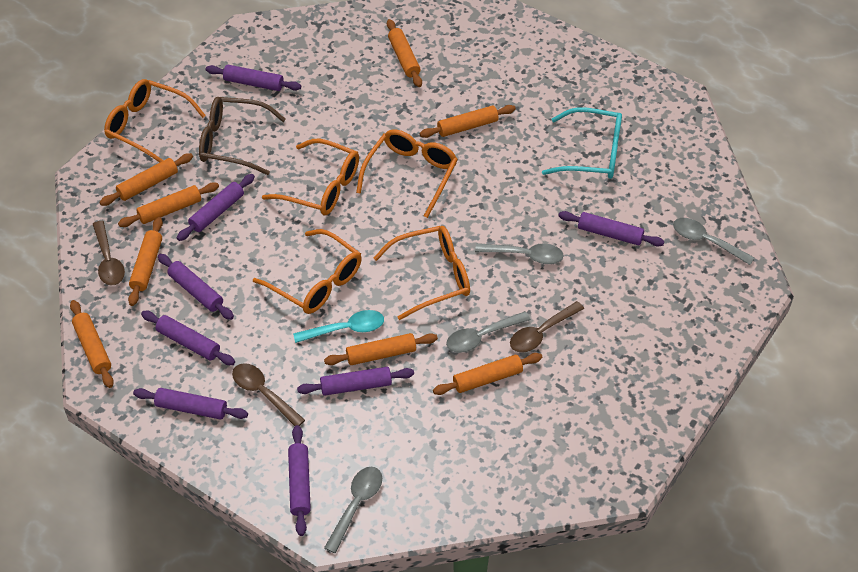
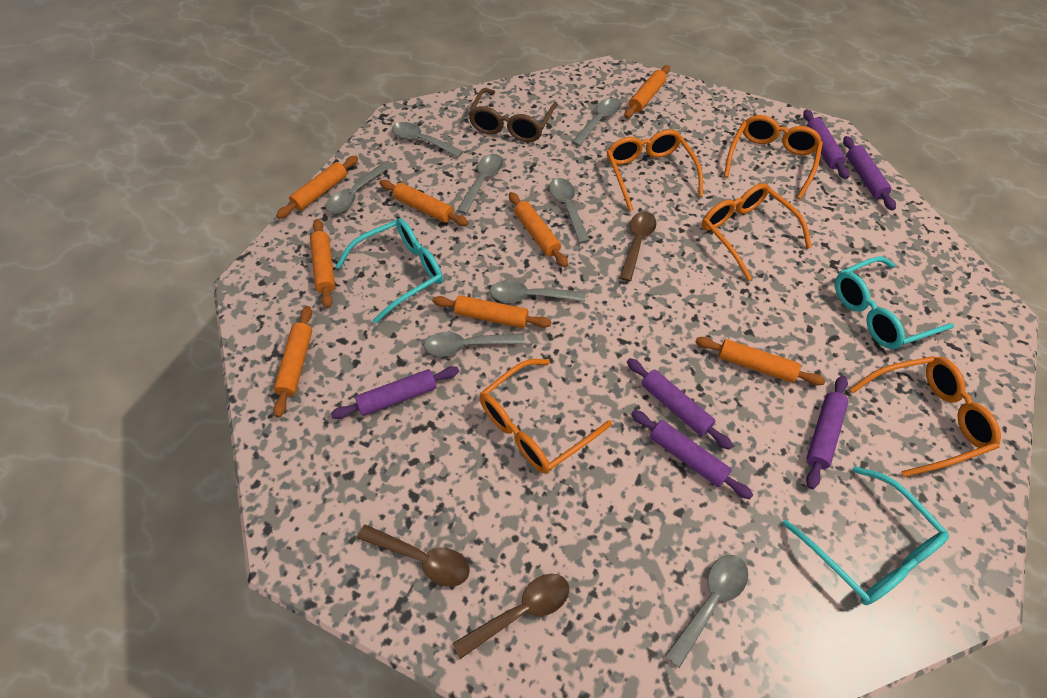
grey spoon: [324,467,382,553] [446,311,531,353] [475,243,564,264] [673,218,755,265] = 4 -> [325,163,390,213] [392,122,463,158] [424,332,525,356] [457,154,503,214] [490,280,585,303] [549,178,590,243] [572,98,621,146] [665,555,748,668] = 8
purple rolling pin: [133,388,248,420] [141,311,235,365] [158,254,234,320] [177,174,255,241] [206,65,301,91] [288,425,311,536] [297,367,414,396] [558,211,664,246] = 8 -> [331,366,459,419] [627,358,733,450] [631,410,753,499] [803,109,849,179] [806,375,849,489] [843,136,896,210] = 6
turquoise glasses: [542,107,622,179] = 1 -> [335,218,443,324] [782,466,949,605] [835,256,954,349] = 3
turquoise spoon: [293,310,384,343] = 1 -> none = 0

